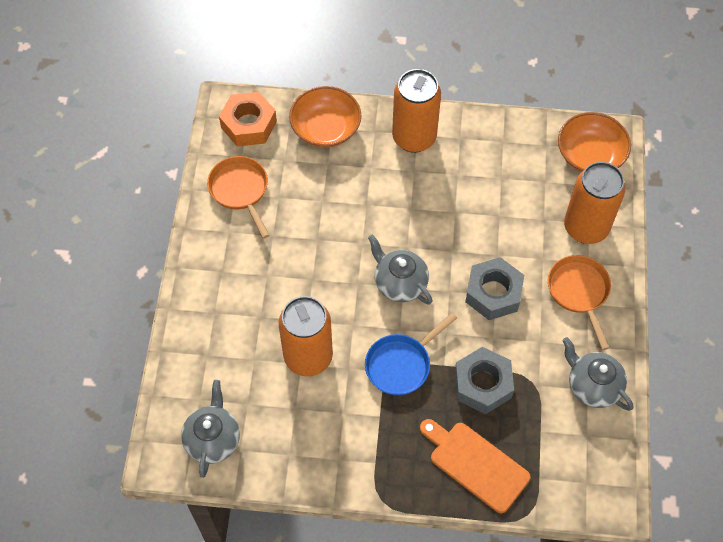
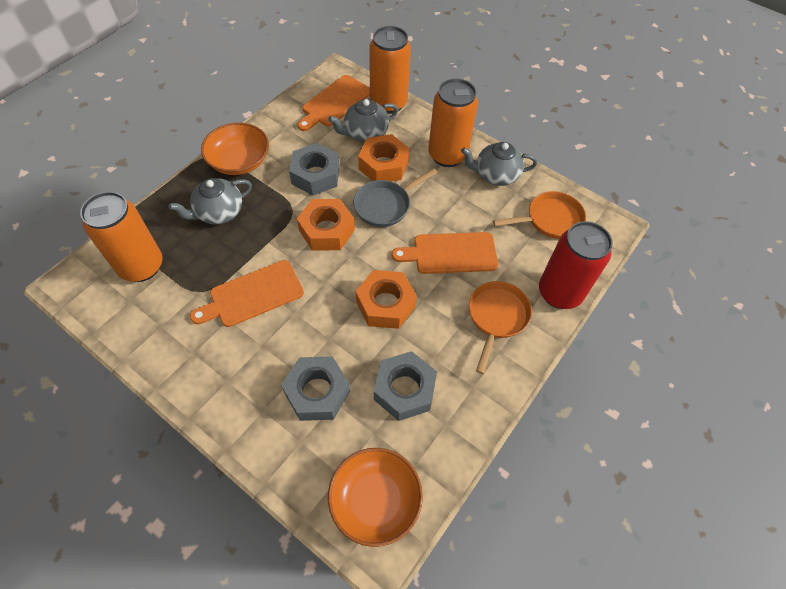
blue pan: [365,313,457,396] = 1 -> none = 0
grey nut: [455,347,514,414] [465,257,524,320] = 2 -> [281,356,350,421] [289,143,340,195] [374,351,437,421] = 3
grey pan: none = 0 -> [353,168,437,227] = 1
orange cutting board: [420,419,531,513] = 1 -> [190,260,304,327] [297,75,370,131] [392,232,498,274] = 3
orange nut: [219,92,277,147] = 1 -> [297,199,355,251] [355,270,417,329] [358,134,410,182] = 3
red can: none = 0 -> [539,221,613,309] = 1

